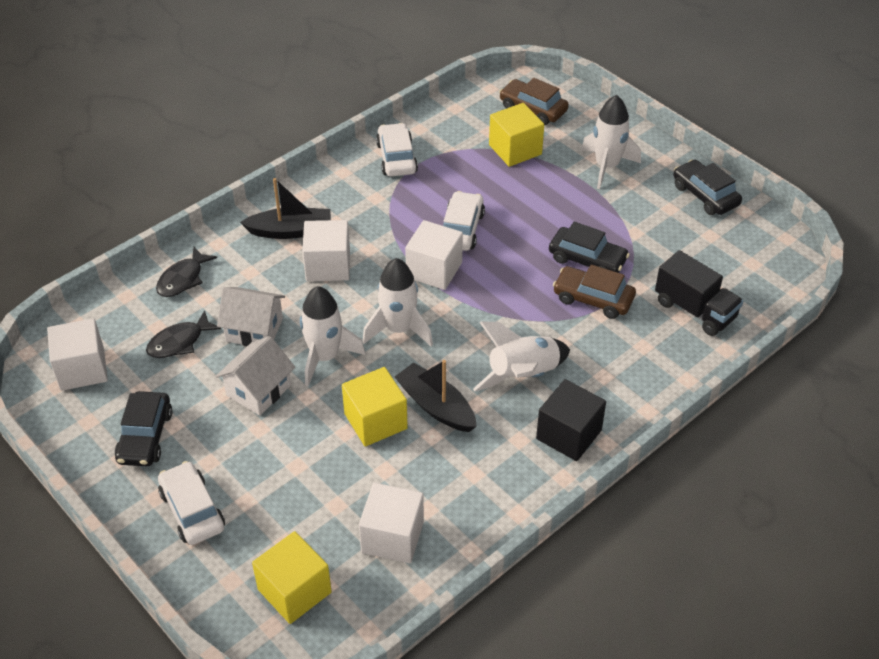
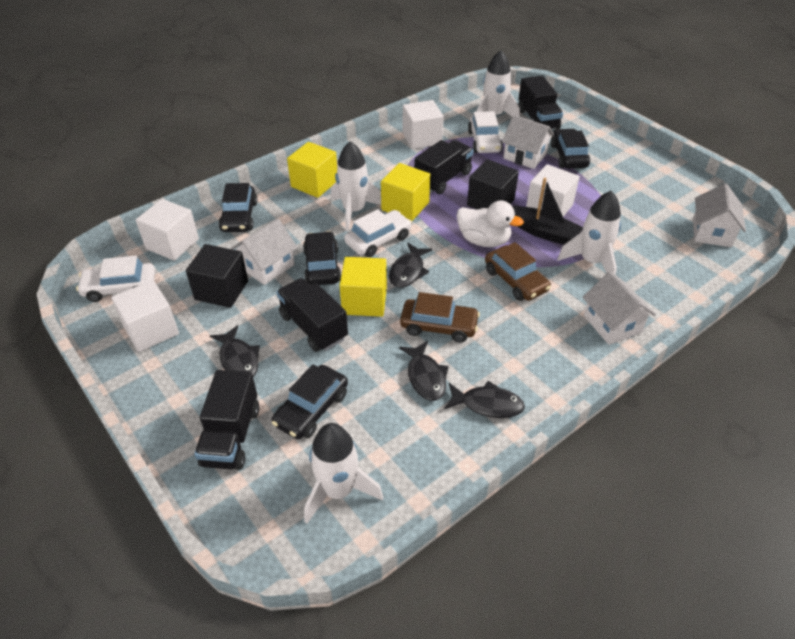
black boat: [240,178,331,239] [395,360,477,432] = 2 -> [512,178,583,245] = 1
black car: [115,391,173,466] [549,221,630,273] [673,160,742,215] = 3 -> [218,183,258,232] [272,364,348,439] [303,231,341,285] [551,129,590,168] = 4
black cube: [536,379,606,461] = 1 -> [186,244,248,308] [467,159,519,209] = 2
black fish: [146,310,221,358] [156,247,217,297] = 2 -> [210,325,260,377] [389,243,432,288] [399,341,449,401] [444,381,525,418] = 4
black truck: [655,250,743,336] = 1 -> [194,370,259,470] [277,278,348,352] [414,140,473,194] [518,76,563,129] = 4
white duck: none = 0 -> [457,200,524,247] = 1
white house: [216,336,295,416] [217,287,285,346] = 2 -> [231,219,298,285] [502,115,554,169] [583,271,656,345] [693,183,746,247] = 4

